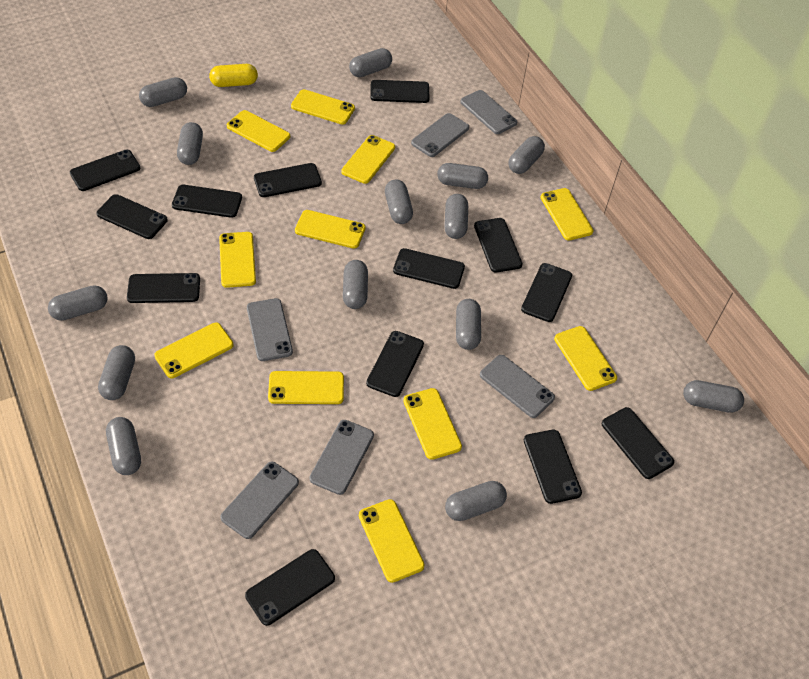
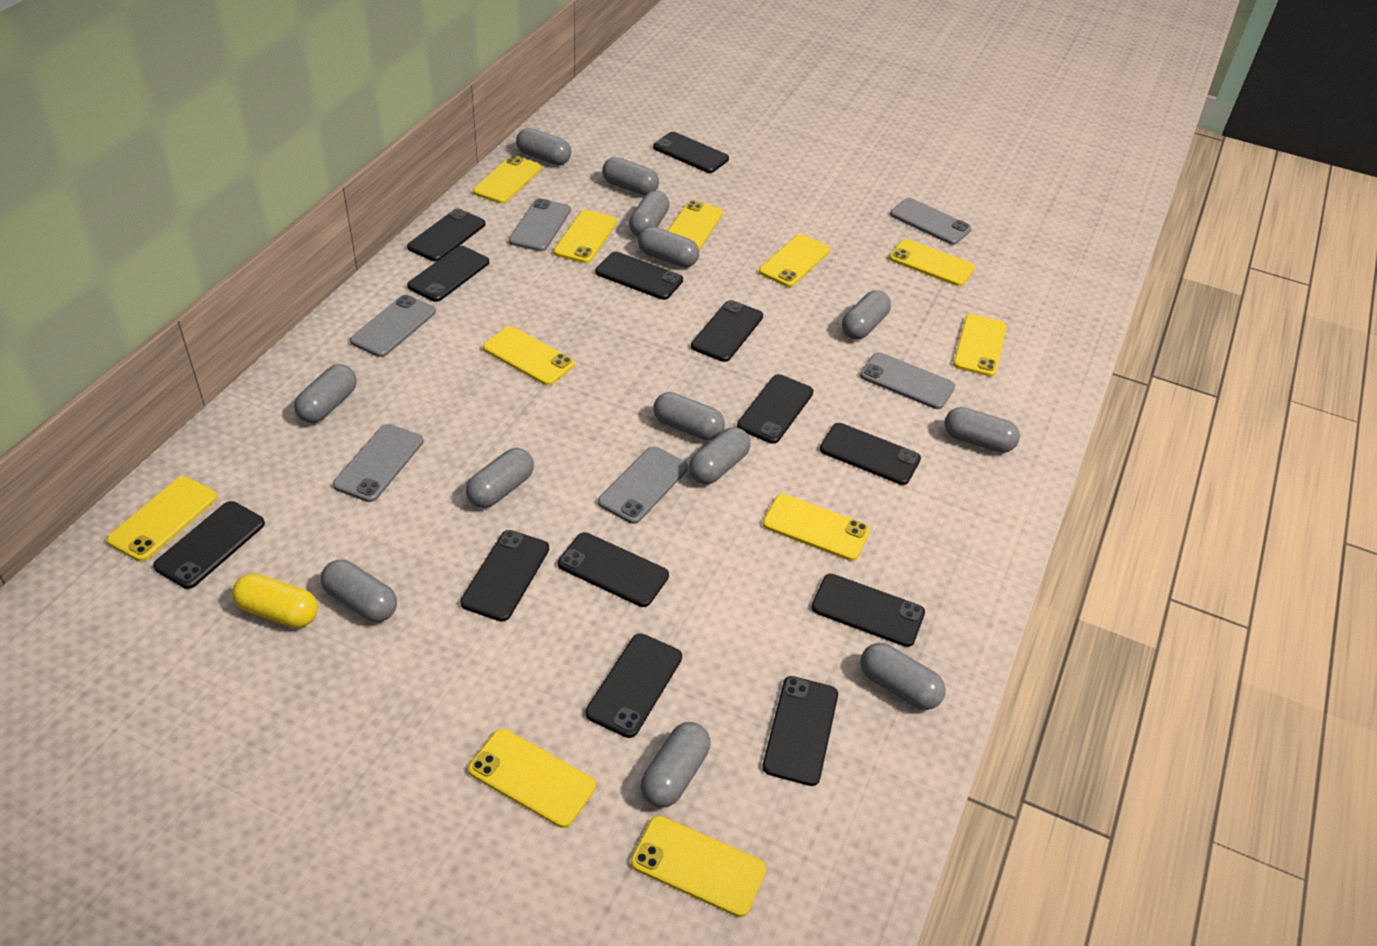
grey capsule: [48,285,108,321] [98,345,135,400] [106,417,141,475] [139,77,187,107] [177,122,203,165] [343,260,368,309] [349,48,392,77] [385,180,413,224] [437,163,488,189] [444,194,468,239] [445,481,507,521] [456,299,481,350] [508,136,545,174] [683,380,744,413] = 14 -> [294,364,357,423] [321,560,397,622] [466,448,534,508] [516,128,571,165] [602,157,659,195] [629,191,670,237] [638,227,699,267] [641,722,710,808] [653,392,725,440] [689,427,751,484] [842,290,891,339] [860,643,946,710] [944,407,1020,453] = 13

